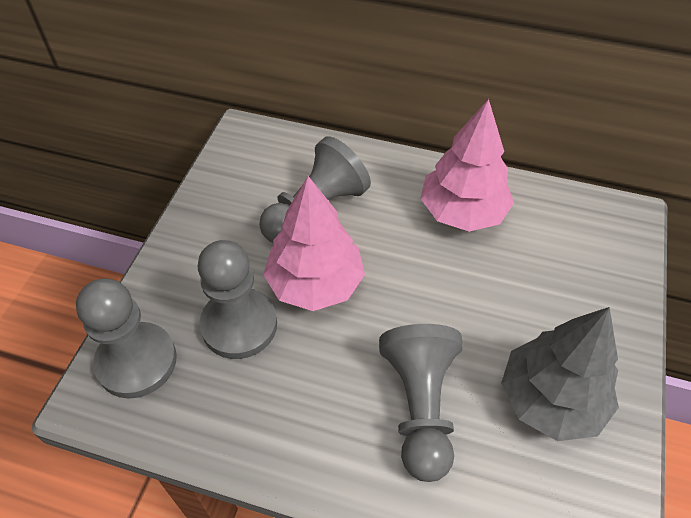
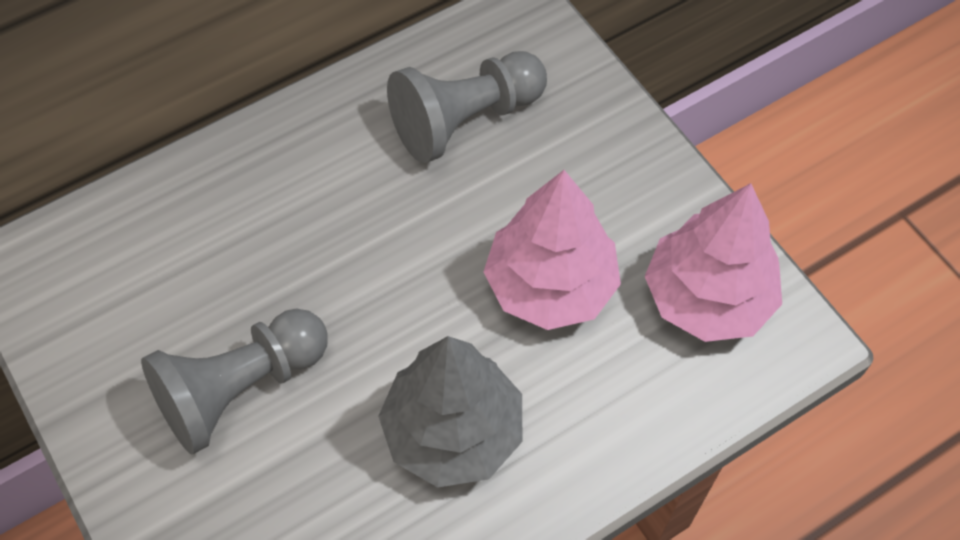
grey pawn: [76,279,177,399] [198,240,277,359] [259,136,371,243] [379,324,463,482] = 4 -> [141,308,328,455] [387,51,547,163] = 2

